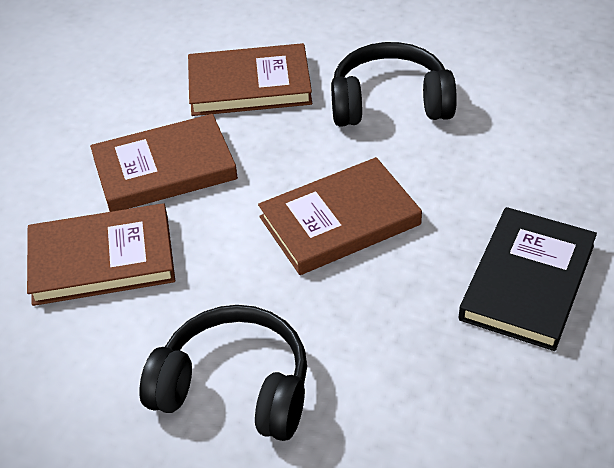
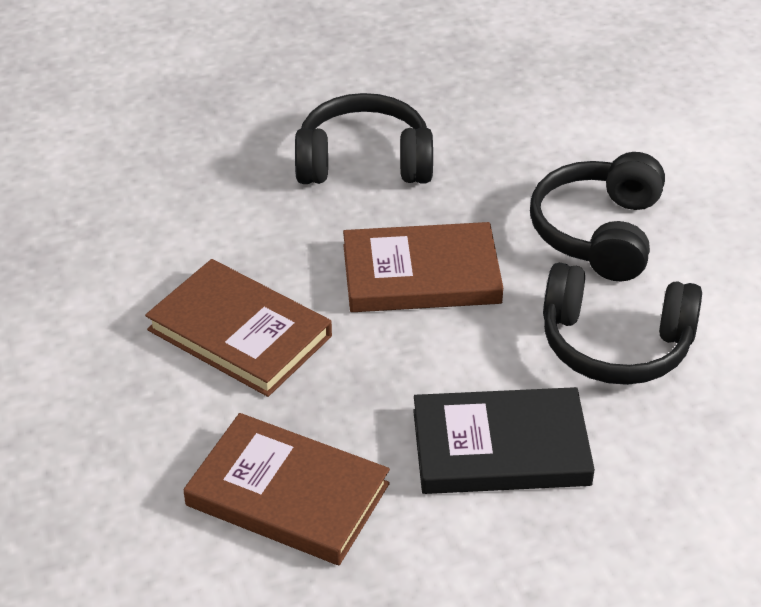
black headphones: [140,305,307,441] [331,42,457,127] = 2 -> [295,93,433,184] [530,152,665,281] [543,263,702,385] = 3
brown book: [27,203,175,306] [90,114,238,212] [188,43,312,116] [258,157,422,275] = 4 -> [145,259,332,397] [183,413,390,565] [343,222,503,312] = 3

